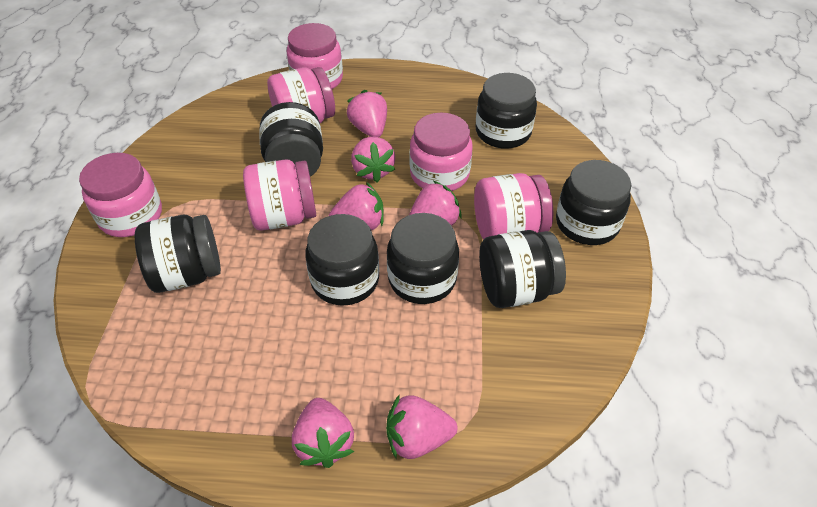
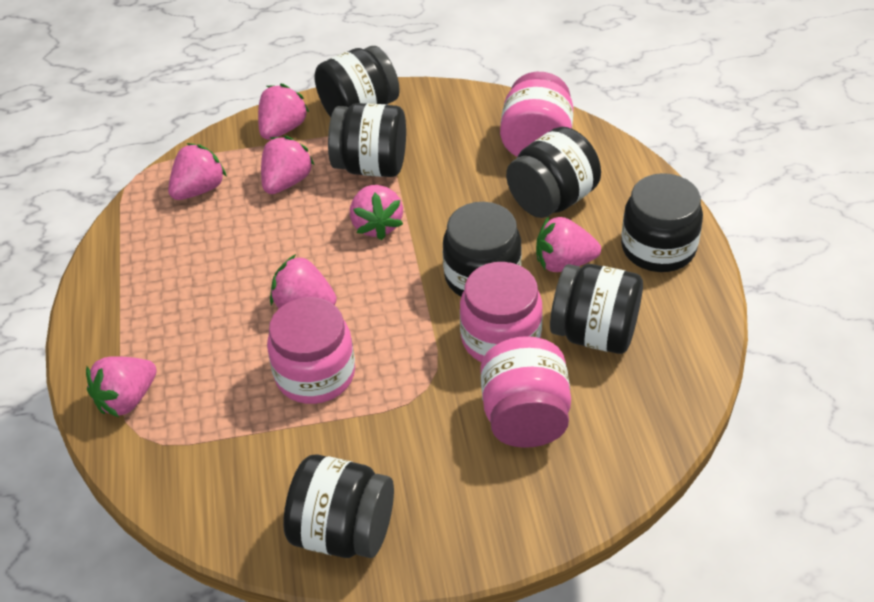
pink jar: [79,153,162,237] [243,159,316,231] [267,67,335,123] [286,23,343,89] [410,113,472,191] [474,173,553,240] = 6 -> [267,297,355,404] [460,262,543,362] [480,336,571,448] [500,72,573,157] = 4
pink strawberry: [292,398,354,468] [329,183,384,230] [347,90,387,137] [351,137,395,182] [386,395,458,459] [409,181,462,226] = 6 -> [86,356,157,417] [168,143,227,200] [258,84,309,140] [261,136,315,194] [270,254,337,308] [350,185,403,240] [536,216,601,272] = 7

